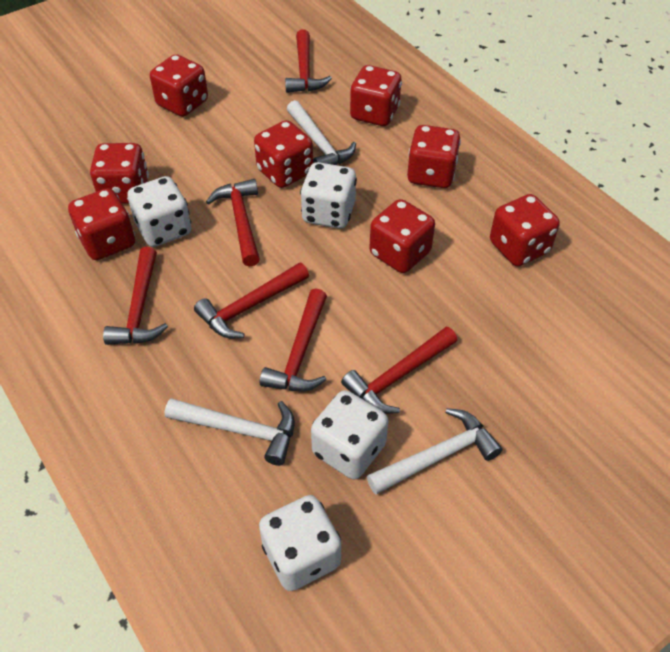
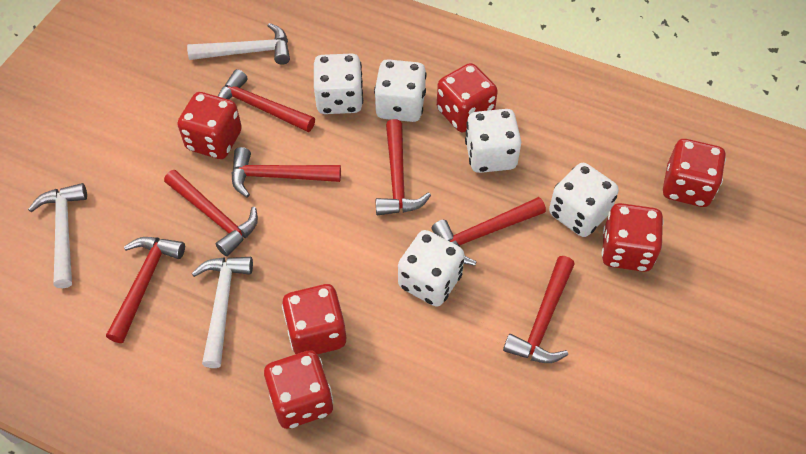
red dice: [68,188,135,260] [90,143,149,204] [150,54,208,117] [254,120,313,188] [350,65,402,126] [369,199,435,273] [407,125,461,188] [490,194,560,266] = 8 -> [178,92,242,159] [264,350,334,429] [282,284,346,355] [437,63,498,133] [601,203,664,272] [663,139,726,207] = 6
red hammer: [103,247,168,345] [194,262,309,338] [206,179,260,267] [260,288,327,391] [285,29,332,93] [341,327,457,414] = 6 -> [106,237,185,343] [164,170,258,256] [218,69,315,132] [232,147,341,198] [375,119,431,215] [432,197,546,265] [503,256,575,363] = 7
white dice: [127,176,191,247] [259,495,341,591] [300,162,357,229] [311,390,389,480] = 4 -> [314,54,363,114] [374,59,427,122] [398,230,464,307] [465,109,521,173] [549,163,619,237] = 5

